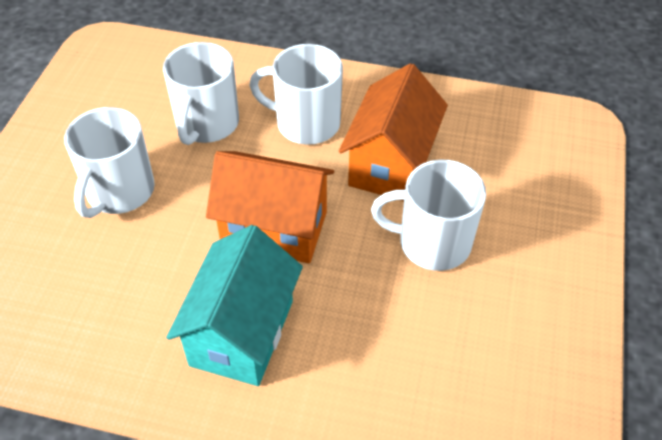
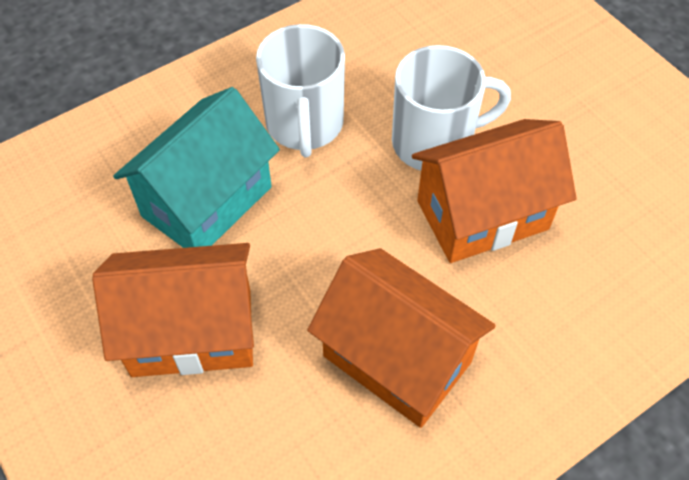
orange house: [206,151,334,263] [339,63,448,201] = 2 -> [92,243,254,377] [307,248,496,428] [412,119,577,263] = 3
white mug: [64,107,155,218] [163,42,239,145] [249,44,343,145] [371,160,486,271] = 4 -> [256,24,345,157] [392,45,511,170] = 2

